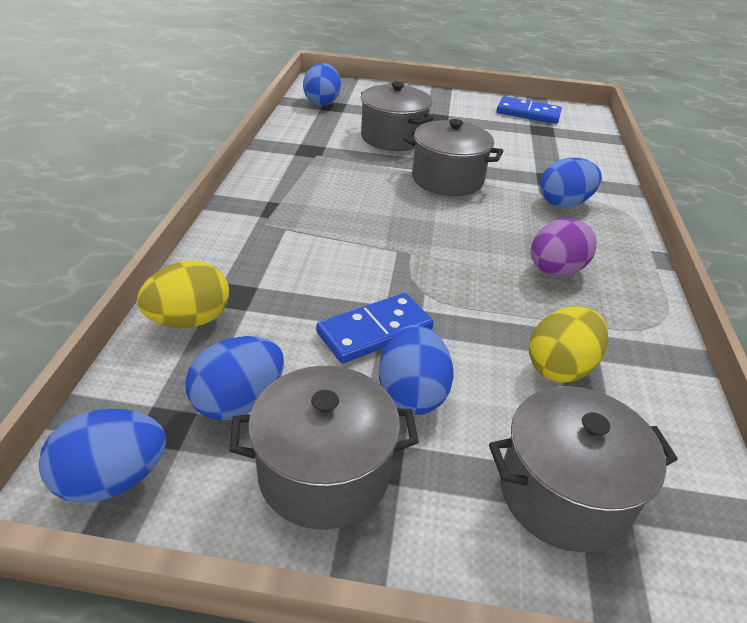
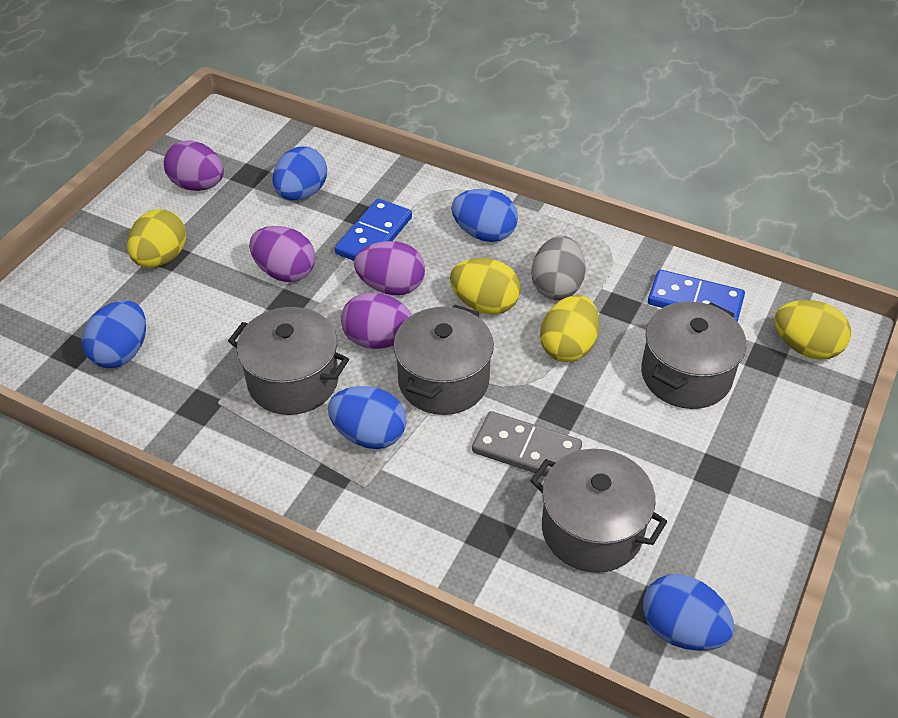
grey domino: none = 0 -> [472,411,582,477] = 1
grey egg: none = 0 -> [531,236,586,300] = 1
purple egg: [531,218,597,276] = 1 -> [164,140,224,191] [249,226,315,282] [341,292,412,349] [354,241,425,295] = 4
yellow egg: [137,260,229,328] [529,306,608,383] = 2 -> [127,209,186,268] [450,258,521,315] [540,295,599,362] [774,300,851,360] = 4

